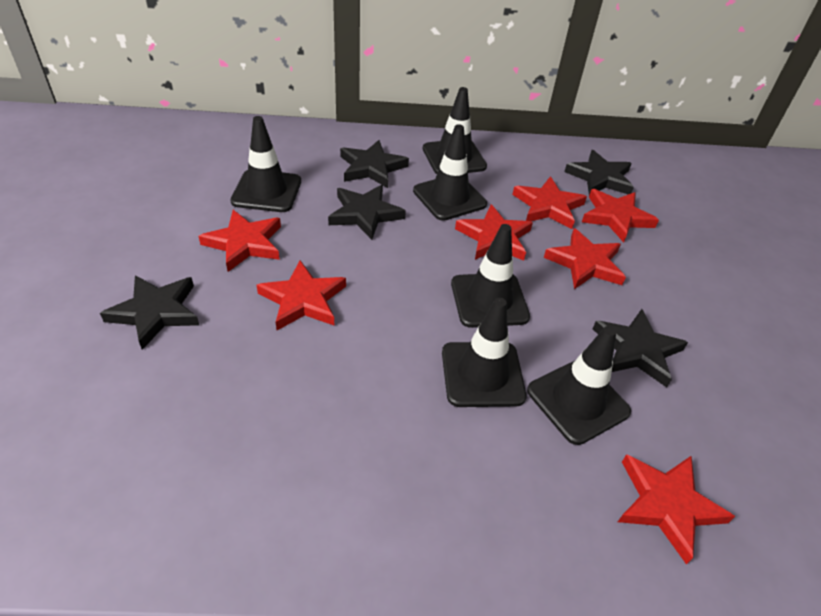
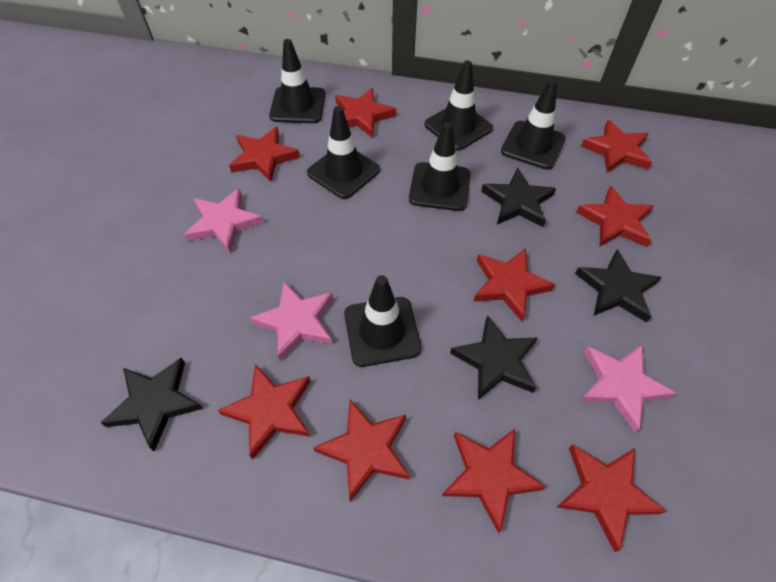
black star: [100,275,199,350] [328,185,406,240] [340,140,409,188] [564,150,634,195] [593,309,688,387] = 5 -> [101,358,203,452] [450,315,538,400] [481,168,556,227] [575,249,662,323] = 4
pink star: none = 0 -> [184,188,263,253] [250,281,333,361] [580,345,676,433] = 3
red star: [198,210,281,272] [257,260,346,330] [455,204,533,261] [512,176,587,229] [544,228,626,289] [582,189,659,243] [618,454,735,565] = 7 -> [218,364,311,460] [229,127,300,182] [313,400,410,501] [335,88,396,137] [442,429,546,533] [473,248,556,321] [557,444,667,552] [576,186,654,247] [581,120,652,173] = 9

